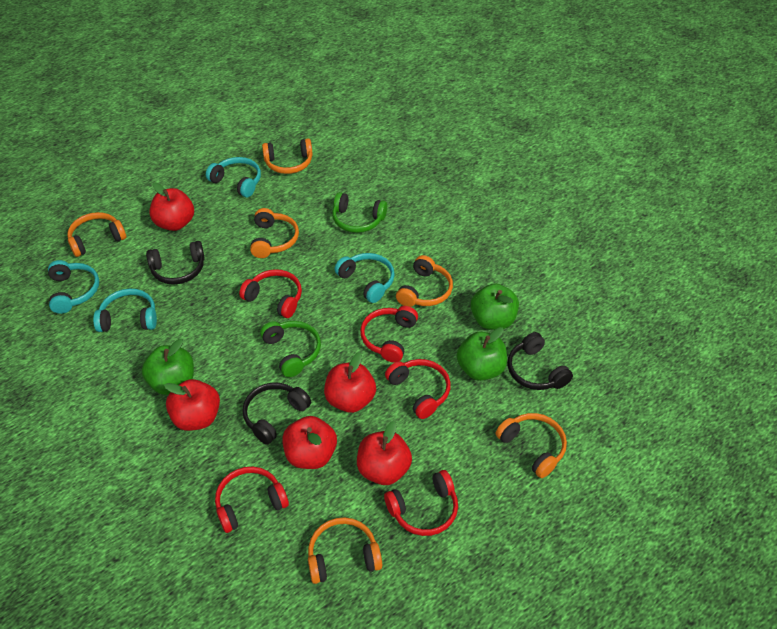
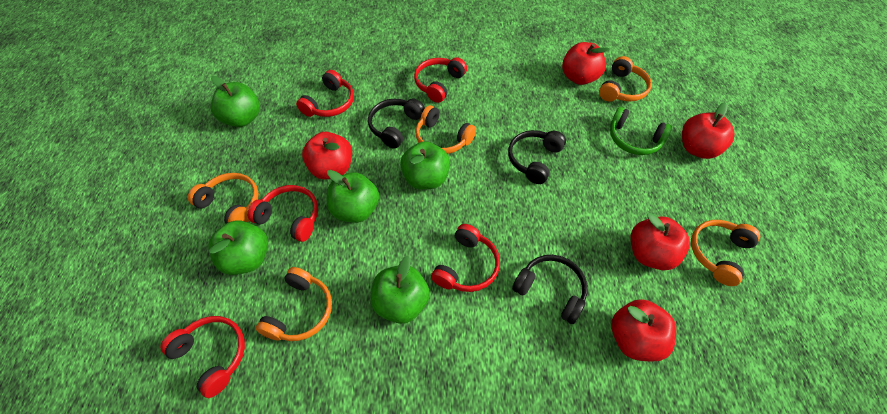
green apple: [142,339,194,395] [457,327,507,381] [471,283,519,330] = 3 -> [208,221,268,275] [211,76,260,127] [327,170,379,223] [371,256,430,324] [400,141,450,190] = 5
green headphones: [260,321,321,377] [332,192,387,233] = 2 -> [610,107,672,155] = 1
orange headphones: [67,212,126,257] [250,208,299,258] [262,139,313,174] [308,517,382,584] [396,255,453,307] [496,413,567,478] = 6 -> [188,173,259,224] [256,267,332,341] [416,105,476,154] [599,56,652,101] [691,220,760,286] = 5
turquoise headphones: [48,260,99,314] [93,289,157,332] [206,157,261,197] [334,253,395,303] = 4 -> none = 0

